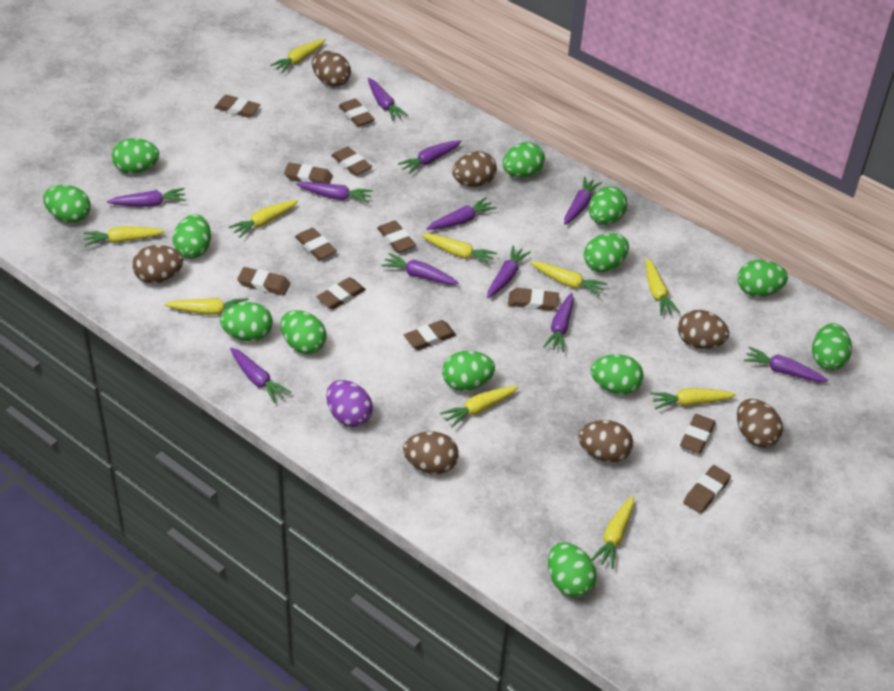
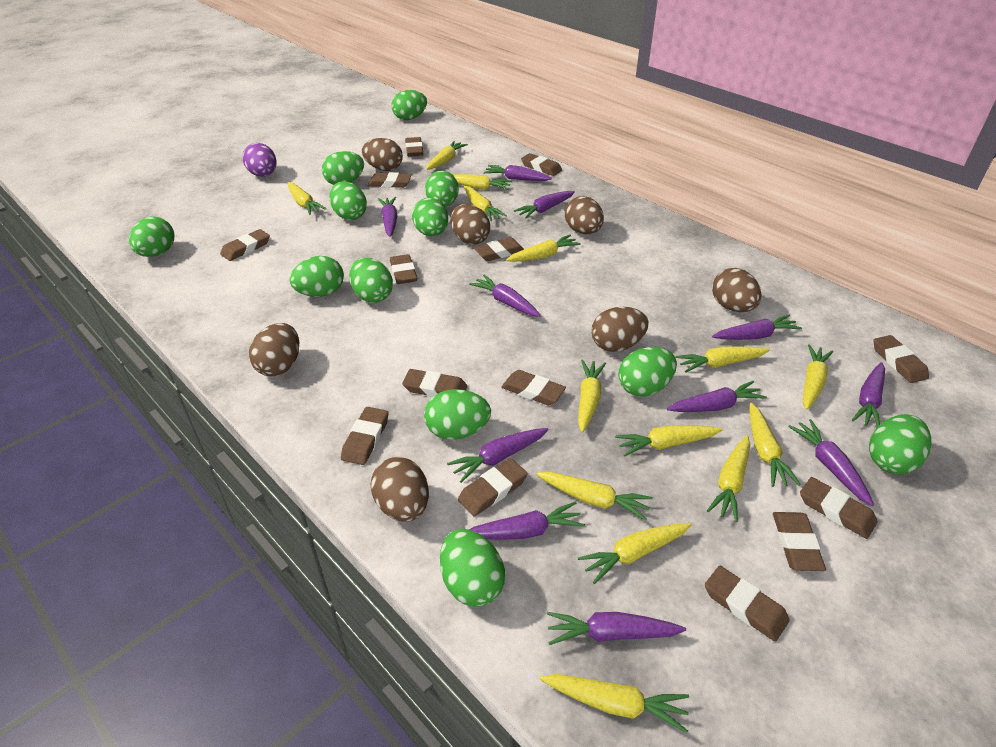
brown eraser: [214,95,260,118] [237,267,290,295] [284,163,333,184] [295,228,337,260] [316,277,366,309] [331,147,372,176] [339,99,375,127] [377,220,416,253] [404,320,456,350] [508,288,559,311] [680,414,716,454] [683,465,731,514] = 12 -> [220,229,270,261] [341,407,389,465] [368,172,412,188] [390,254,417,284] [402,369,467,397] [405,137,423,157] [458,458,528,516] [474,237,524,261] [501,370,566,405] [521,153,562,176] [705,566,790,642] [773,512,826,571] [800,477,878,539] [873,335,929,383] = 14
green egg: [43,185,91,223] [112,138,159,174] [173,214,211,259] [220,302,273,341] [281,310,326,354] [442,351,495,391] [502,142,545,178] [548,542,597,598] [584,233,629,272] [589,186,627,225] [591,354,644,395] [738,260,788,297] [812,323,852,370] = 13 -> [129,216,174,257] [289,256,344,297] [322,151,364,185] [329,181,367,220] [349,257,393,303] [392,90,427,120] [412,198,448,236] [424,389,491,440] [425,170,459,207] [440,529,505,607] [618,347,677,397] [869,414,932,474] = 12
yellow carrot: [84,226,165,246] [165,298,249,315] [229,200,298,238] [270,39,326,73] [421,234,497,266] [440,386,518,428] [531,262,607,297] [591,496,634,569] [646,258,680,316] [650,388,736,409] = 10 -> [288,182,326,215] [426,141,468,170] [452,174,512,190] [464,186,507,221] [506,235,581,262] [536,472,653,521] [540,674,689,733] [578,359,606,433] [578,523,692,584] [615,425,722,457] [675,346,770,373] [707,435,750,522] [749,403,801,487] [803,344,833,410] = 14

